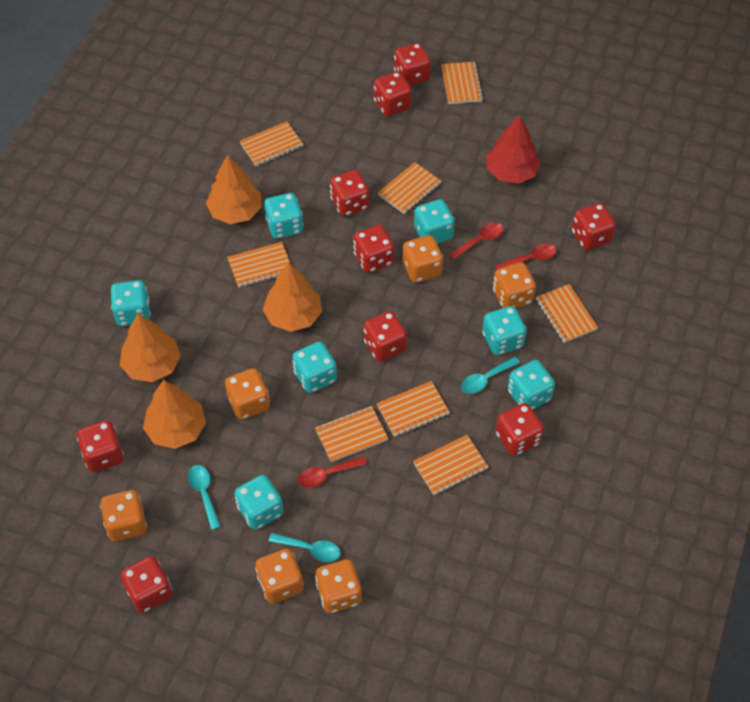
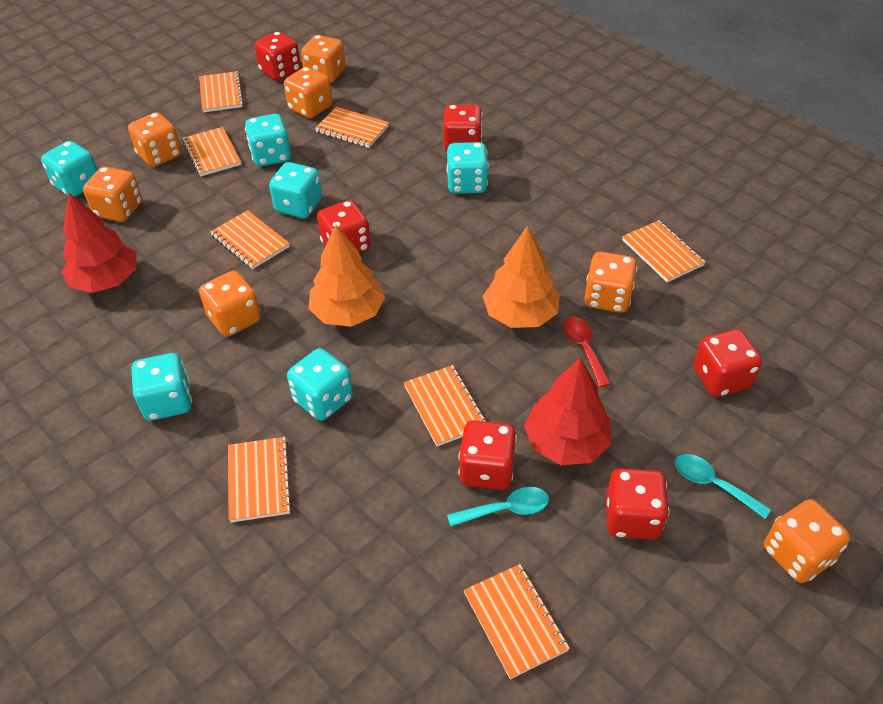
orange dice: [100,490,147,541] [225,368,270,420] [255,549,304,604] [315,559,362,613] [403,235,443,283] [493,262,536,308] = 6 -> [83,166,142,222] [128,112,182,167] [199,271,261,337] [284,67,332,118] [301,35,346,83] [584,252,637,313] [764,499,850,583] = 7
orange tree: [120,313,181,382] [143,380,206,449] [206,154,262,224] [263,262,322,332] = 4 -> [308,225,385,327] [483,226,560,328] = 2
red dice: [77,420,124,472] [121,556,172,613] [330,170,370,217] [353,225,394,273] [364,311,407,362] [374,72,412,117] [394,43,431,86] [496,403,544,456] [572,203,616,250] = 9 -> [254,31,301,81] [317,200,371,253] [443,104,483,152] [459,420,517,490] [606,468,669,540] [693,329,762,397] = 6
red spoon: [298,456,367,488] [449,223,504,260] [495,244,557,270] = 3 -> [563,317,610,387] = 1
red tree: [487,114,541,184] = 1 -> [61,193,137,293] [524,358,612,465] = 2
turquoise dice: [111,280,151,326] [235,475,283,530] [264,193,304,239] [292,342,337,393] [414,199,455,244] [482,306,527,355] [508,360,555,410] = 7 -> [41,141,98,197] [131,353,192,421] [245,114,291,166] [269,162,322,218] [287,348,353,421] [447,142,489,194] = 6
turquoise spoon: [188,465,221,530] [268,533,341,562] [461,357,520,394] = 3 -> [447,487,549,527] [675,454,771,519] = 2

